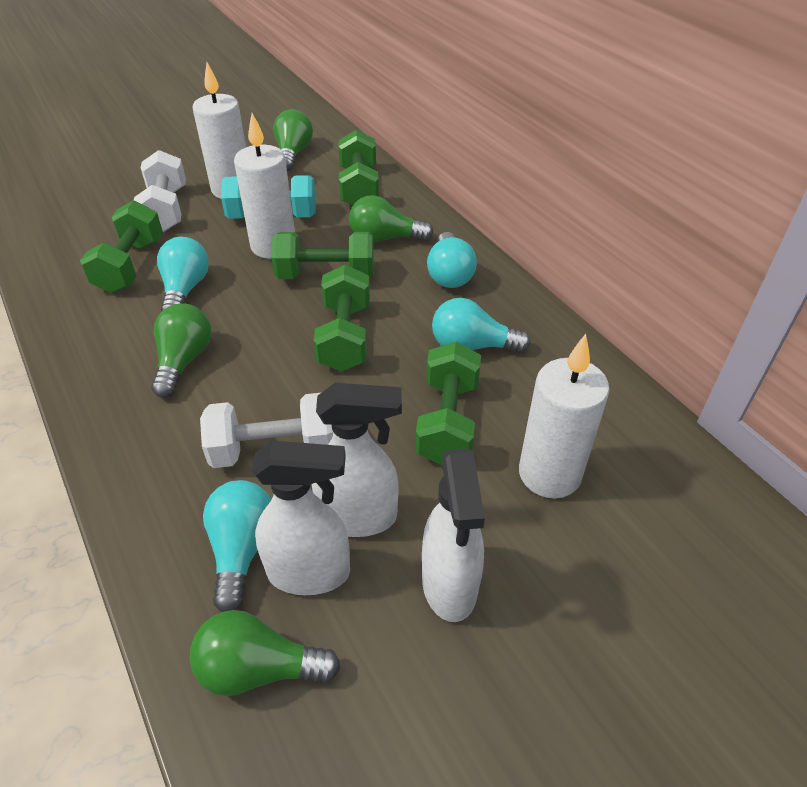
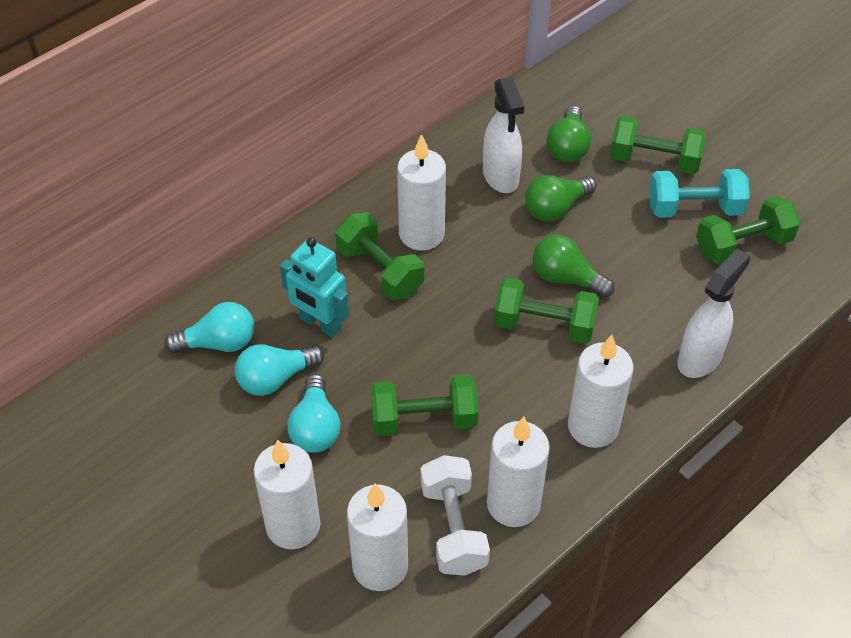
green light bulb: [151,304,211,398] [189,610,340,696] [273,109,313,171] [349,195,433,243] = 4 -> [525,175,596,222] [533,235,615,298] [547,106,591,162] = 3
turquoise light bulb: [157,237,209,312] [203,480,271,612] [427,232,477,288] [432,298,530,353] = 4 -> [165,302,254,353] [235,344,324,396] [287,374,341,453] = 3
turquoise robot: none = 0 -> [280,237,349,337] = 1
white candle: [193,62,246,199] [234,113,295,259] [519,334,610,499] = 3 -> [253,440,320,549] [347,483,408,591] [397,134,446,251] [487,417,550,527] [568,335,633,448] = 5
white dumbbell: [134,150,186,232] [200,392,333,468] = 2 -> [421,455,490,576] = 1
white spray bottle: [252,440,350,595] [312,383,402,537] [422,449,485,622] = 3 -> [483,77,525,193] [677,249,750,378] = 2

